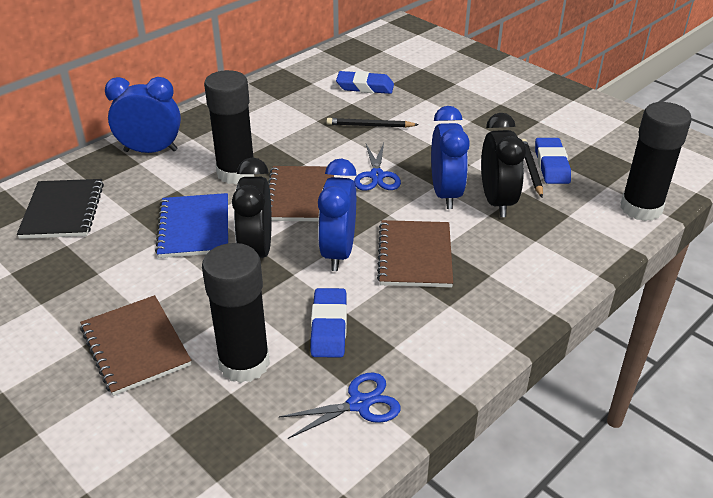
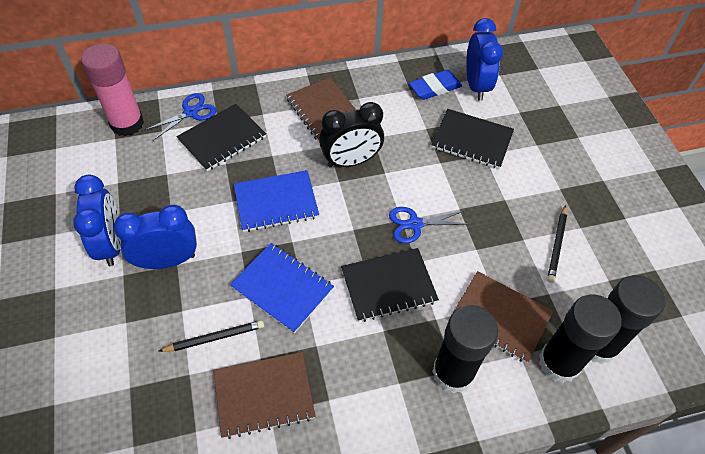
black clock: [232,157,272,258] [481,113,526,217] = 2 -> [319,102,384,168] = 1
black notebook: [17,179,104,239] = 1 -> [177,104,266,171] [341,248,439,322] [431,109,514,169] = 3
blue eraser: [311,288,347,358] [336,71,394,94] [535,138,571,184] = 3 -> [409,70,462,100] = 1
blue notebook: [155,193,228,258] = 1 -> [230,243,334,333] [234,170,319,232] = 2
pink glue stick: none = 0 -> [81,43,144,136] = 1

